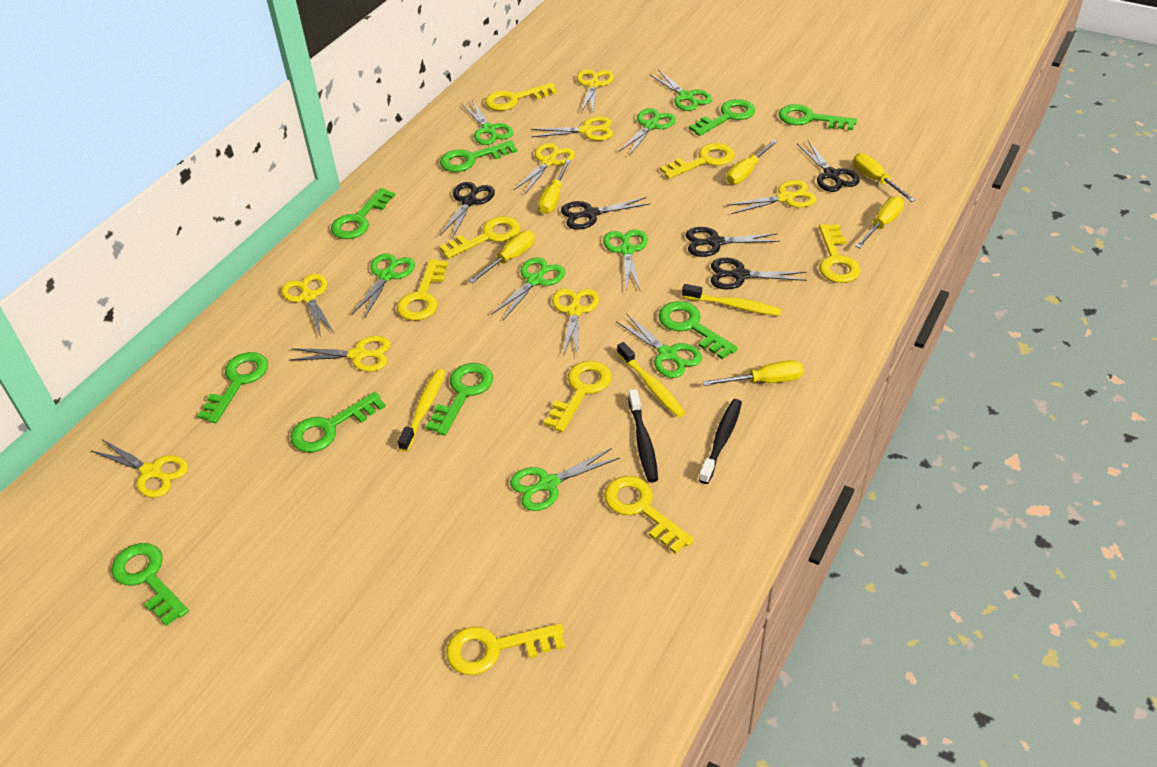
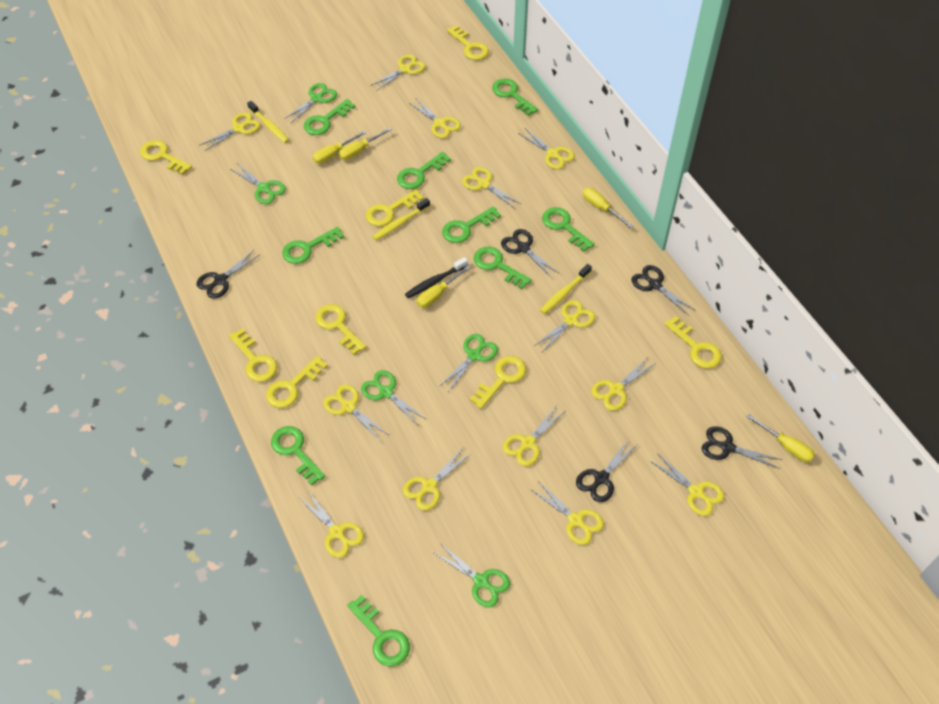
black toothbrush: [628,389,658,482] [699,399,742,484] = 2 -> [405,257,468,298] = 1
green scissors: [351,253,415,319] [462,100,513,145] [491,257,565,320] [510,448,620,511] [603,229,648,291] [616,313,702,378] [618,108,676,156] [649,70,712,111] = 8 -> [230,163,286,204] [284,83,337,124] [361,370,427,426] [432,543,510,608] [439,334,498,392] = 5
yellow scissors: [92,439,188,498] [281,274,335,337] [289,336,391,372] [514,143,575,195] [531,116,613,141] [552,288,599,356] [577,69,614,114] [727,180,816,214] = 8 -> [199,112,260,151] [298,491,364,558] [323,384,389,442] [371,54,426,91] [403,448,472,510] [409,98,461,138] [462,167,521,209] [503,407,565,466] [518,128,575,169] [530,481,604,545] [534,300,595,352] [591,357,656,411] [650,453,724,516] = 13
yellow screwdriver: [469,231,535,283] [538,159,571,214] [702,360,804,386] [727,139,778,185] [853,153,916,202] [855,196,904,248] = 6 -> [313,131,366,164] [339,128,392,160] [417,265,470,308] [583,188,633,228] [746,414,815,462] = 5

